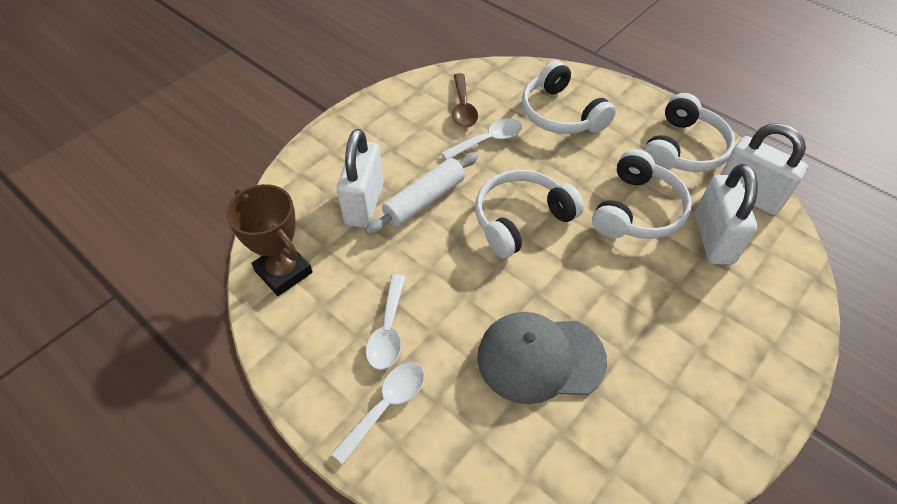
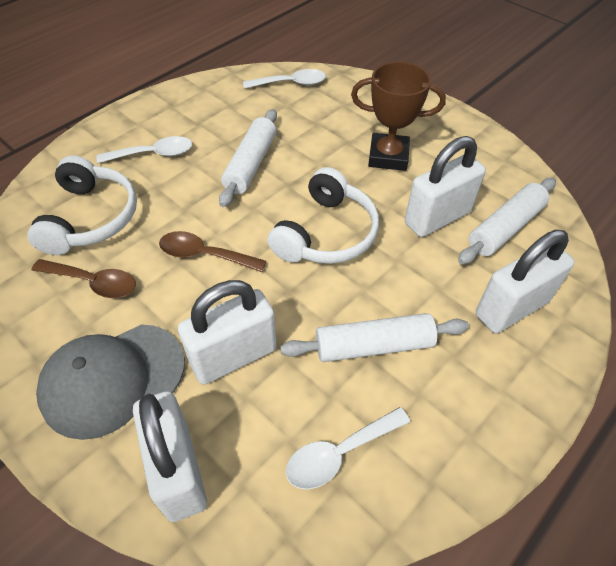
brown spoon: [452,73,478,127] = 1 -> [32,259,136,298] [159,231,266,272] = 2
white headphones: [475,170,584,258] [522,61,616,134] [592,149,692,239] [643,93,735,172] = 4 -> [27,155,137,255] [267,167,379,264] = 2
white padlock: [337,129,384,228] [695,164,758,264] [720,123,808,215] = 3 -> [133,391,207,522] [178,280,277,384] [405,136,486,237] [476,230,574,333] = 4
white rolling pin: [365,152,478,235] = 1 -> [219,109,277,207] [280,313,469,362] [458,178,556,264] = 3

